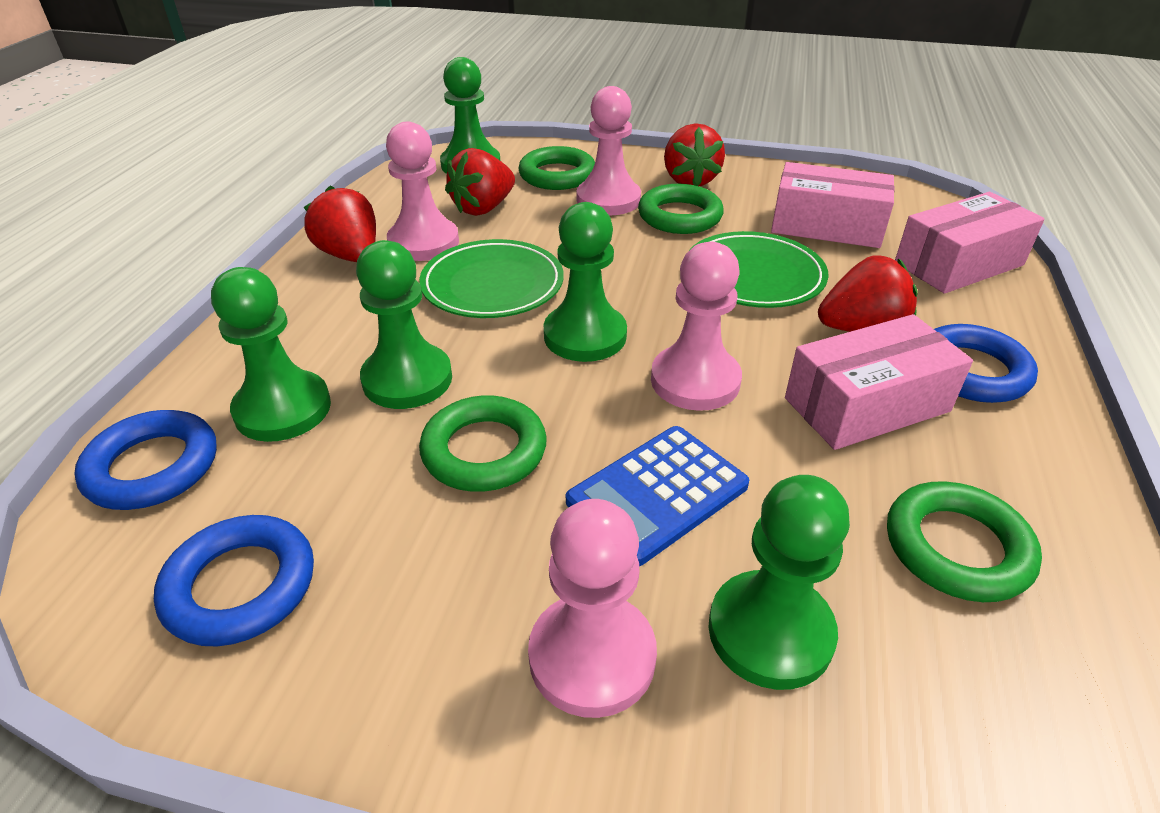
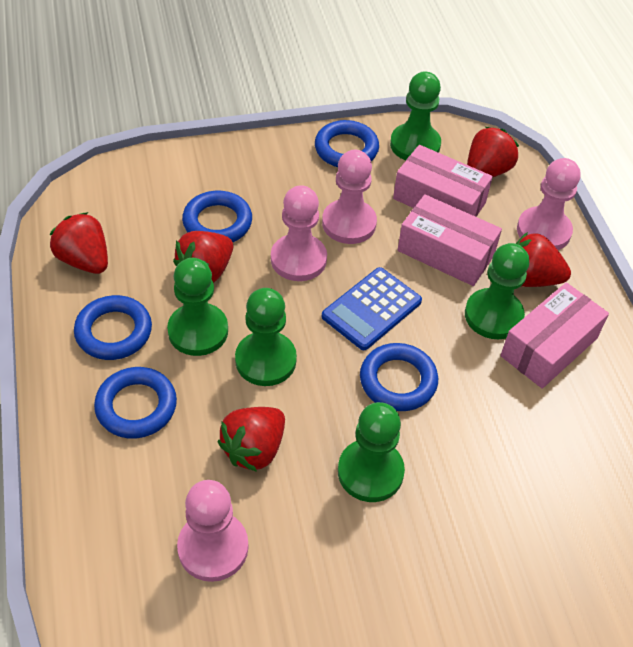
blue ring: [74,410,217,510] [154,515,314,646] [934,324,1038,403] = 3 -> [74,295,152,360] [94,367,177,439] [182,191,252,242] [315,120,379,167] [360,343,438,411] = 5
green plate: [419,239,564,318] [690,231,829,308] = 2 -> none = 0
green ring: [419,395,547,492] [518,146,595,190] [638,184,724,234] [887,481,1042,602] = 4 -> none = 0
red strawberry: [304,186,376,262] [445,148,515,216] [664,123,725,186] [818,255,918,332] = 4 -> [50,212,108,274] [173,231,233,283] [217,407,285,472] [467,127,519,177] [516,232,571,287] = 5

